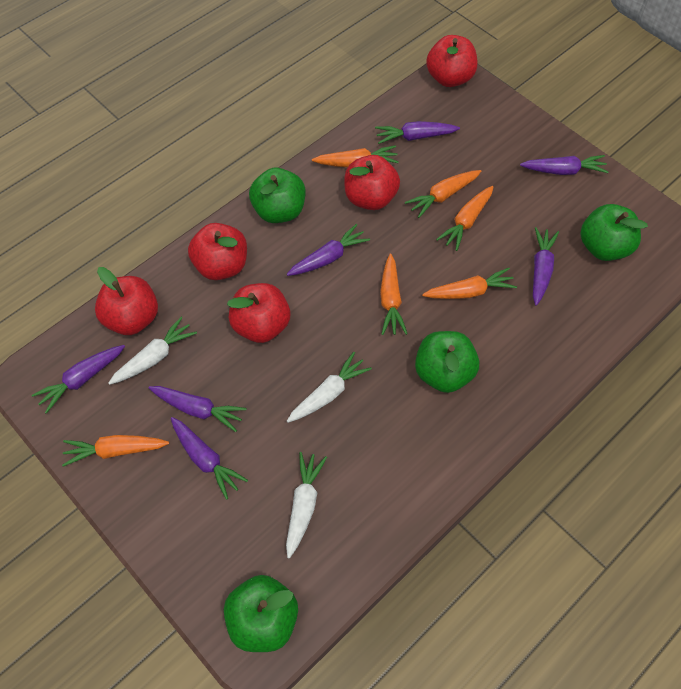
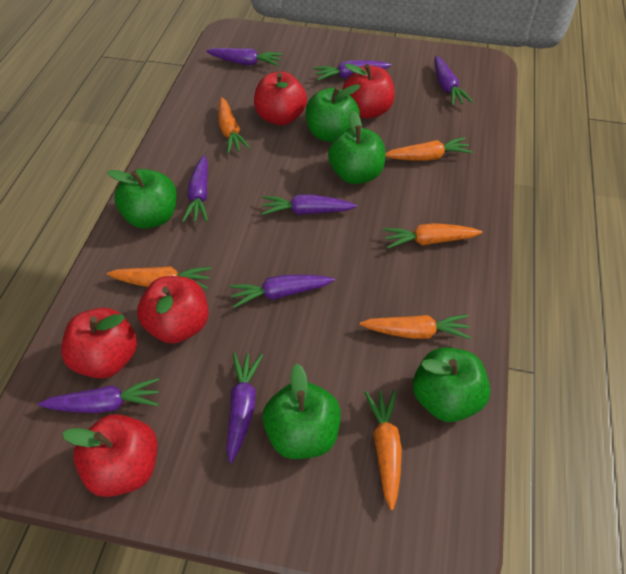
green apple: [224,575,298,652] [249,168,305,223] [415,331,479,393] [581,204,648,261] = 4 -> [107,169,177,229] [262,364,341,459] [306,84,360,142] [328,110,385,184] [413,347,490,422] = 5
purple carrot: [32,345,125,414] [149,386,247,432] [171,417,248,500] [287,224,370,276] [375,121,460,144] [520,155,609,175] [533,227,559,306] = 7 -> [38,378,159,413] [182,155,208,222] [206,48,283,66] [227,352,263,463] [229,275,335,308] [261,194,357,215] [313,60,391,81] [434,56,473,106] = 8
white carrot: [109,317,197,385] [286,452,327,558] [287,352,372,423] = 3 -> none = 0

